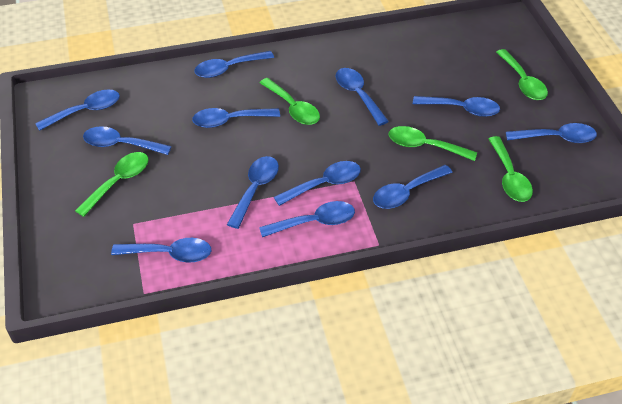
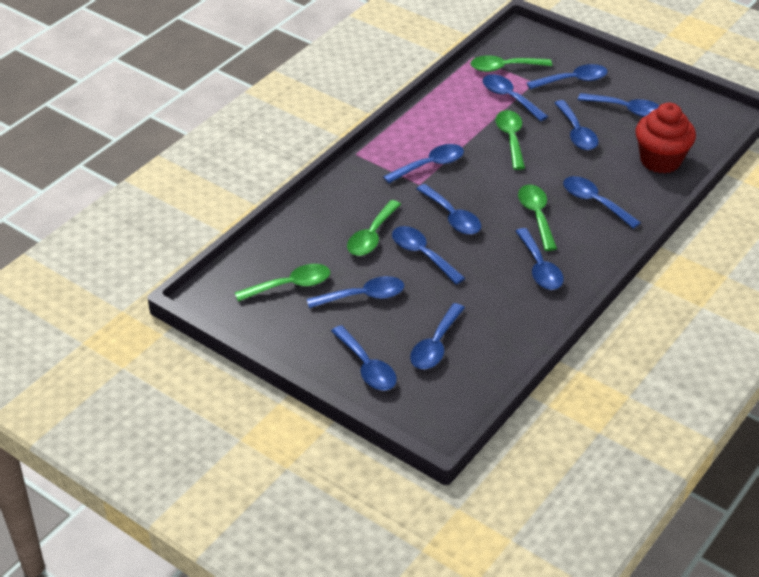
red cupcake: none = 0 -> [635,103,696,173] = 1

